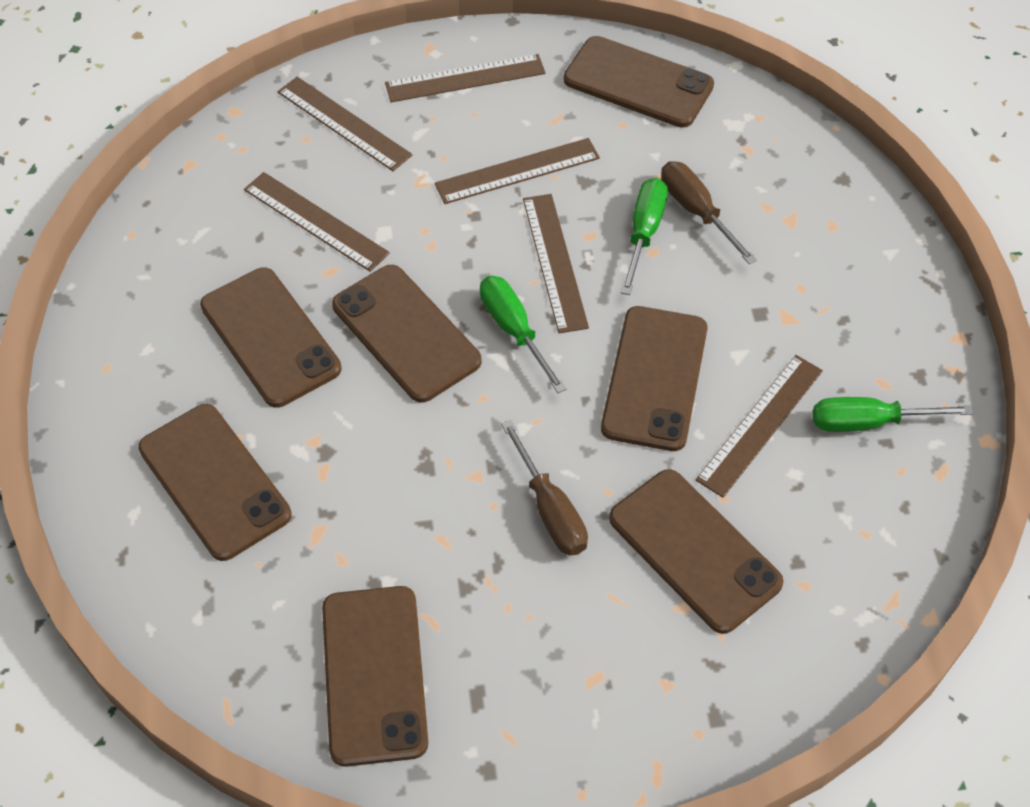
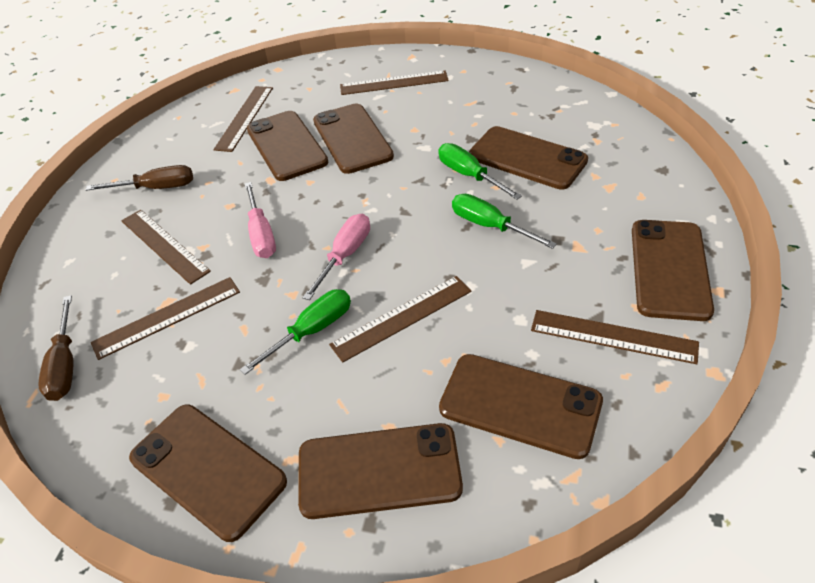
pink screwdriver: none = 0 -> [245,182,276,258] [302,214,370,300] = 2

